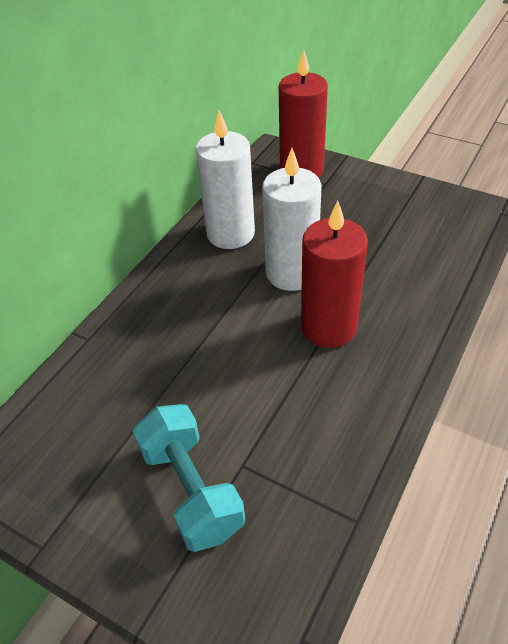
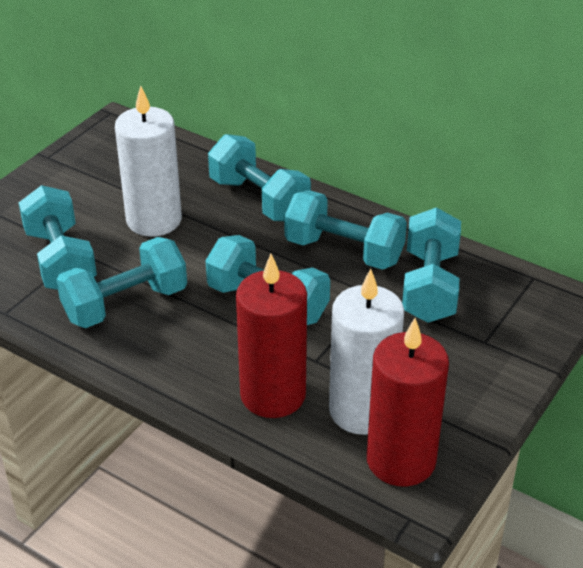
turquoise dumbbell: [133,404,245,552] = 1 -> [19,185,97,290] [56,237,187,328] [205,235,330,325] [208,134,311,221] [285,190,407,270] [402,207,461,323] = 6

